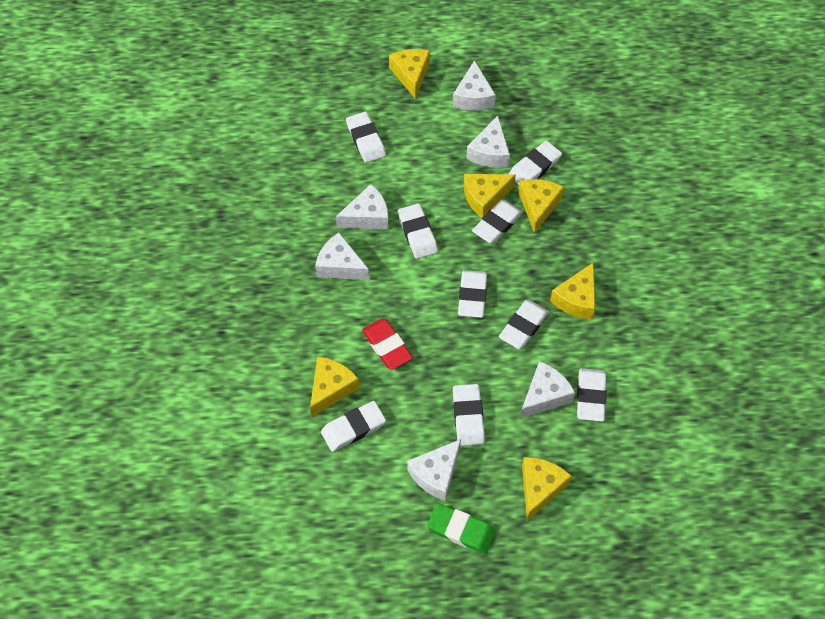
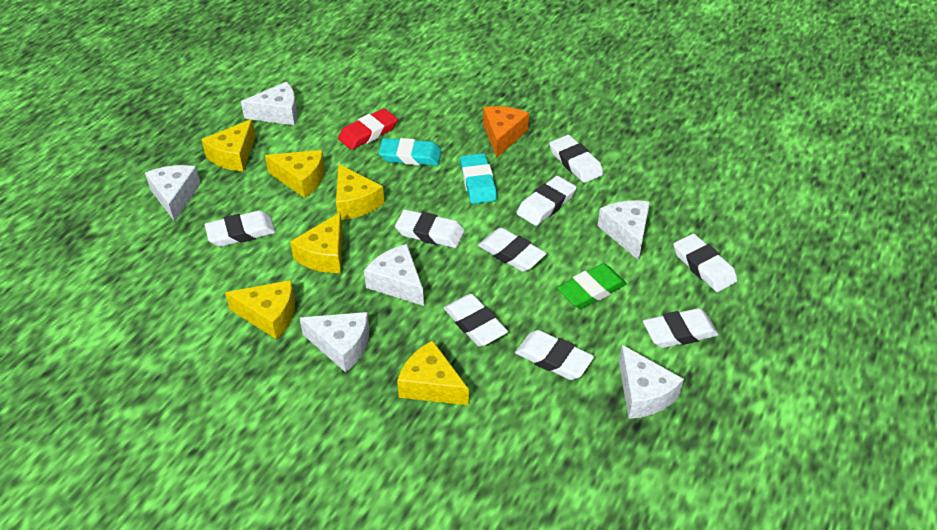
orange cheese: none = 0 -> [483,106,529,157] = 1
turquoise eraser: none = 0 -> [379,138,441,166] [460,153,497,204] = 2

